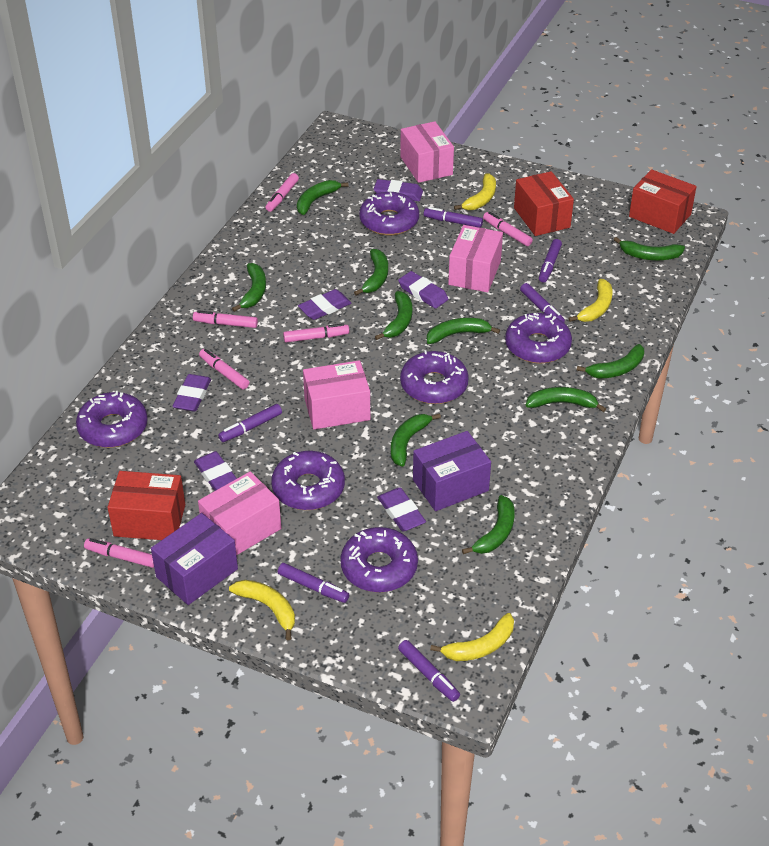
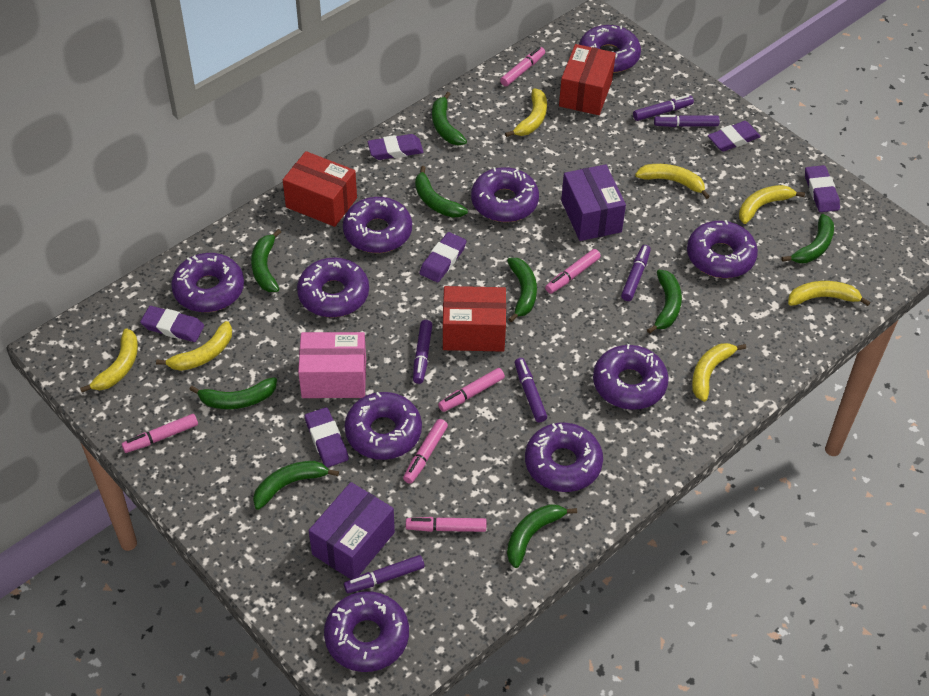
green banana: [232,263,266,312] [297,180,349,215] [354,249,388,295] [375,291,412,340] [391,413,441,467] [427,318,500,344] [462,495,515,554] [526,387,606,412] [577,344,644,378] [614,237,685,260] = 10 -> [189,377,277,409] [251,229,281,292] [253,461,339,510] [415,166,468,218] [432,92,467,145] [507,258,537,322] [507,504,577,568] [647,270,682,334] [782,214,834,263] = 9
pink box: [198,471,281,555] [303,360,370,429] [400,121,454,183] [448,225,503,292] = 4 -> [298,332,366,398] = 1
purple donut: [76,391,148,448] [271,451,345,510] [341,527,418,592] [359,192,419,235] [400,350,469,404] [505,313,572,364] = 6 -> [171,253,244,312] [297,257,369,318] [324,591,409,672] [343,197,412,253] [345,392,422,460] [471,167,539,222] [525,423,603,492] [579,25,641,73] [593,344,669,410] [687,220,758,278] = 10
yellow banana: [229,580,295,640] [430,613,514,661] [454,173,496,210] [568,279,613,322] = 4 -> [80,328,138,392] [156,321,232,371] [505,88,547,137] [635,164,710,199] [692,343,746,402] [739,185,805,224] [788,281,871,306] = 7

